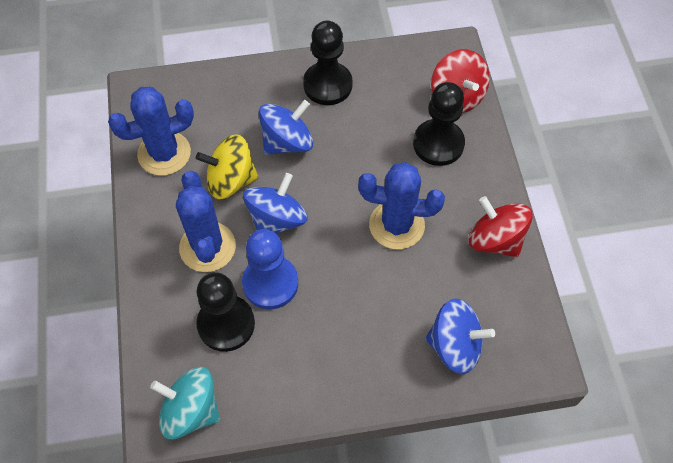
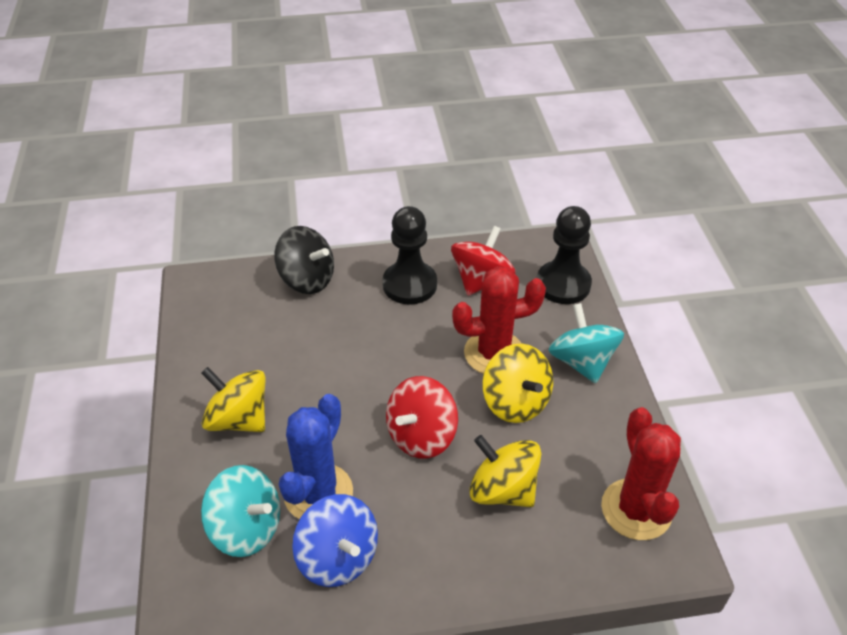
black pawn: [196,272,255,352] [303,21,353,105] [413,82,465,166] = 3 -> [383,206,437,305] [537,206,592,304] = 2
black spinning top: none = 0 -> [274,226,334,294] = 1
blue cactus: [108,87,194,176] [176,171,236,272] [358,162,445,249] = 3 -> [279,394,353,519] = 1
blue pawn: [242,229,298,309] = 1 -> none = 0
blue spinning top: [243,173,308,234] [259,100,313,155] [425,298,495,374] = 3 -> [292,494,378,587] = 1
red cactus: none = 0 -> [452,266,546,374] [601,407,681,540] = 2
turquoise spinning top: [150,367,220,439] = 1 -> [201,465,280,557] [549,303,624,384] = 2
yellow spinning top: [196,134,258,199] = 1 -> [201,367,265,432] [469,435,541,507] [482,344,553,423] = 3

